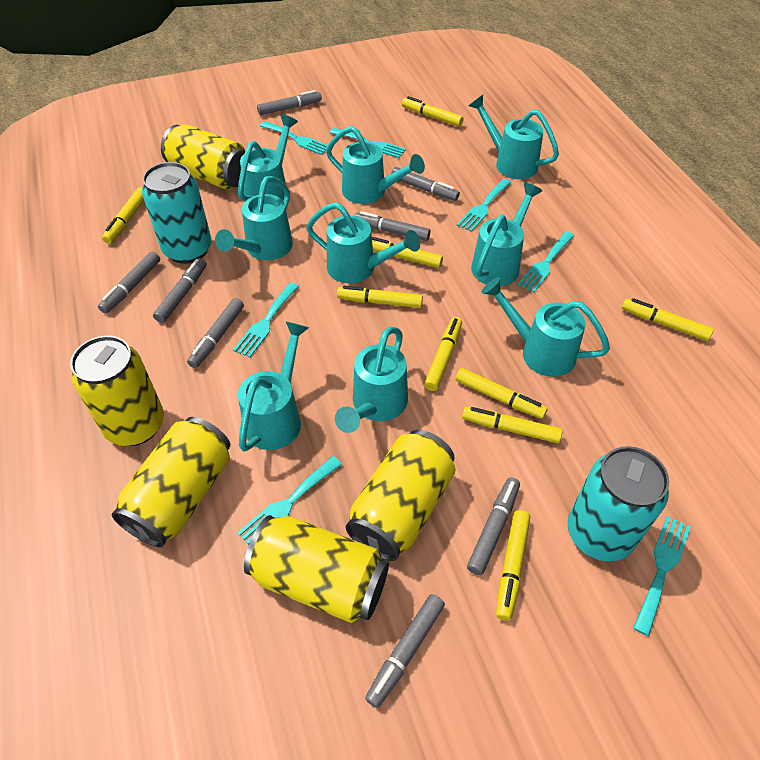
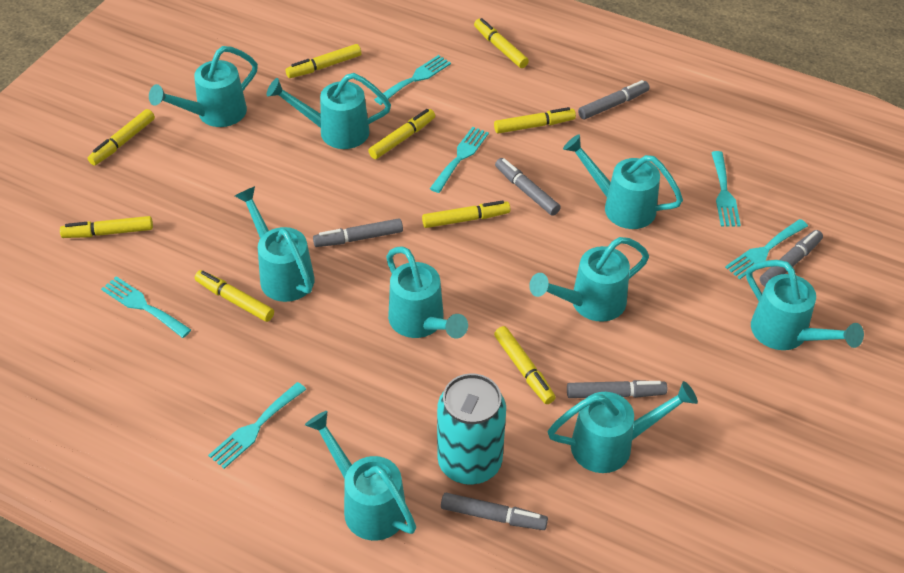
grey marker: [98,252,160,314] [153,258,207,323] [187,298,244,368] [257,90,322,115] [355,211,430,241] [365,594,445,708] [391,167,460,201] [467,477,520,575] = 8 -> [313,218,403,247] [441,493,548,530] [495,158,561,216] [567,380,667,398] [578,80,650,119] [760,230,823,287] = 6
turquoise can: [142,162,212,264] [568,446,669,562] = 2 -> [437,373,506,485] = 1
turquoise fork: [233,283,299,357] [237,456,342,545] [260,121,328,155] [330,128,406,158] [457,178,511,232] [518,231,574,292] [633,516,690,636] = 7 -> [101,276,191,338] [208,382,307,469] [374,55,451,105] [430,127,489,193] [711,151,741,227] [725,219,808,279] = 6
yellow can: [70,336,164,446] [112,417,230,548] [161,125,245,190] [244,515,389,623] [346,430,456,561] = 5 -> none = 0

